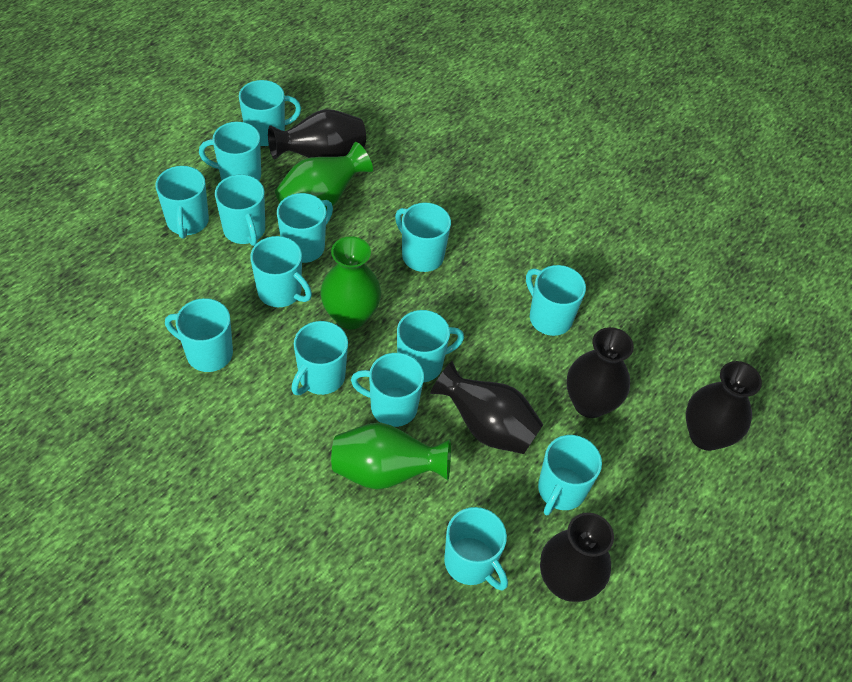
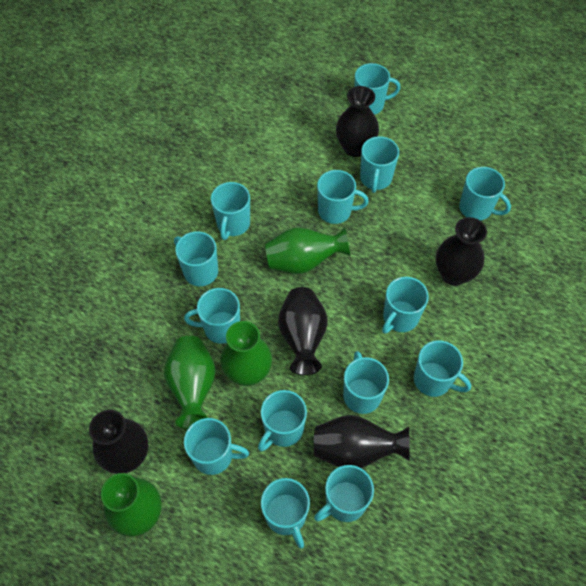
green vase: [275,142,373,210] [320,236,381,329] [331,423,451,489] = 3 -> [101,473,162,537] [164,336,216,429] [221,321,272,386] [265,227,350,274] = 4

